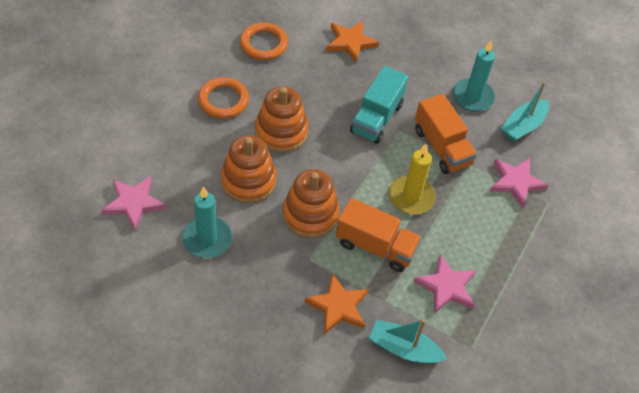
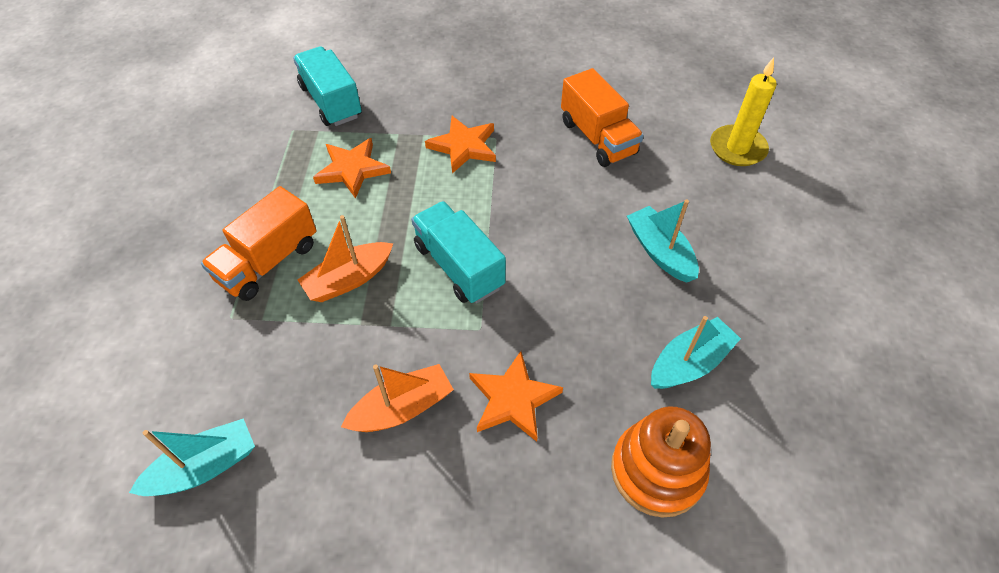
orange boat: none = 0 -> [298,215,394,302] [341,364,454,432] = 2
orange ring: [198,77,249,119] [240,23,288,60] = 2 -> none = 0
orange stacking toy: [221,135,277,204] [255,87,308,153] [282,169,340,238] = 3 -> [611,407,711,518] = 1
orange star: [304,273,369,335] [326,21,379,63] = 2 -> [313,138,391,199] [425,116,496,174] [469,351,563,442] = 3
pink star: [101,176,165,230] [414,255,476,314] [489,158,548,208] = 3 -> none = 0
turquoise boat: [369,320,447,364] [501,83,549,142] = 2 -> [129,418,255,496] [627,200,699,283] [651,316,741,389] = 3
turquoise candle: [182,186,232,258] [452,41,495,112] = 2 -> none = 0
turquoise truck: [350,66,408,144] = 1 -> [293,46,362,126] [411,201,506,304] = 2

